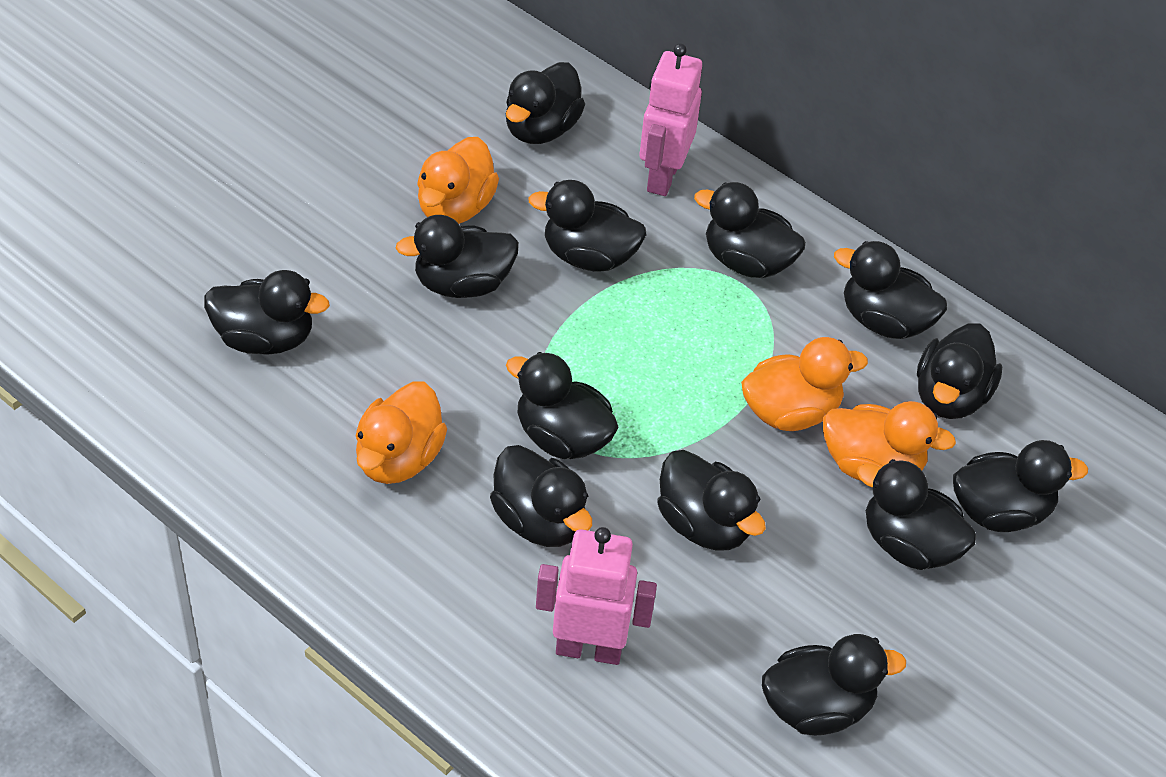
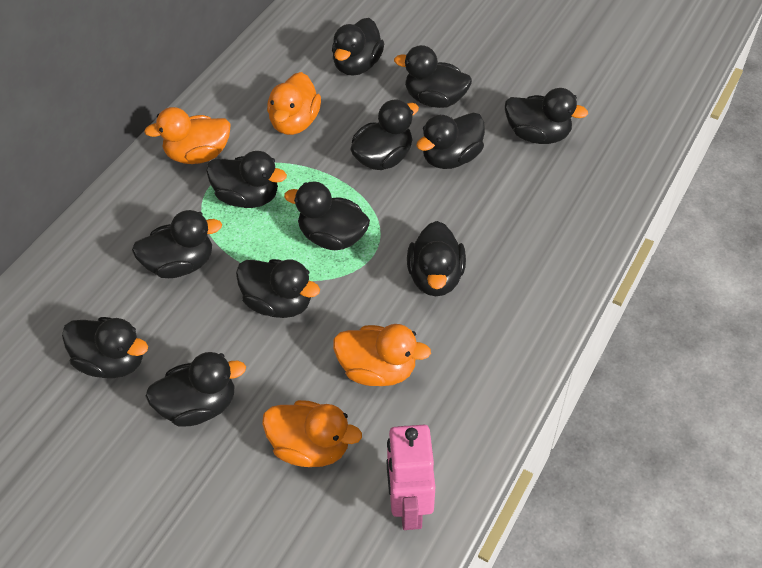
black duck: [204,270,330,355] [396,215,519,298] [490,445,592,547] [506,62,585,144] [506,352,619,459] [528,180,647,272] [657,450,766,551] [694,182,806,278] [762,634,906,735] [834,241,947,339] [857,459,977,570] [917,323,1002,419] [953,440,1088,532] = 13 -> [62,317,148,378] [132,210,222,278] [145,352,246,426] [206,151,287,208] [236,259,320,318] [284,182,370,250] [332,18,384,76] [351,100,419,170] [394,45,472,108] [407,221,466,296] [416,113,485,169] [505,88,588,144] = 12
pink robot: [536,527,657,665] [639,43,702,196] = 2 -> [387,425,435,530] = 1

